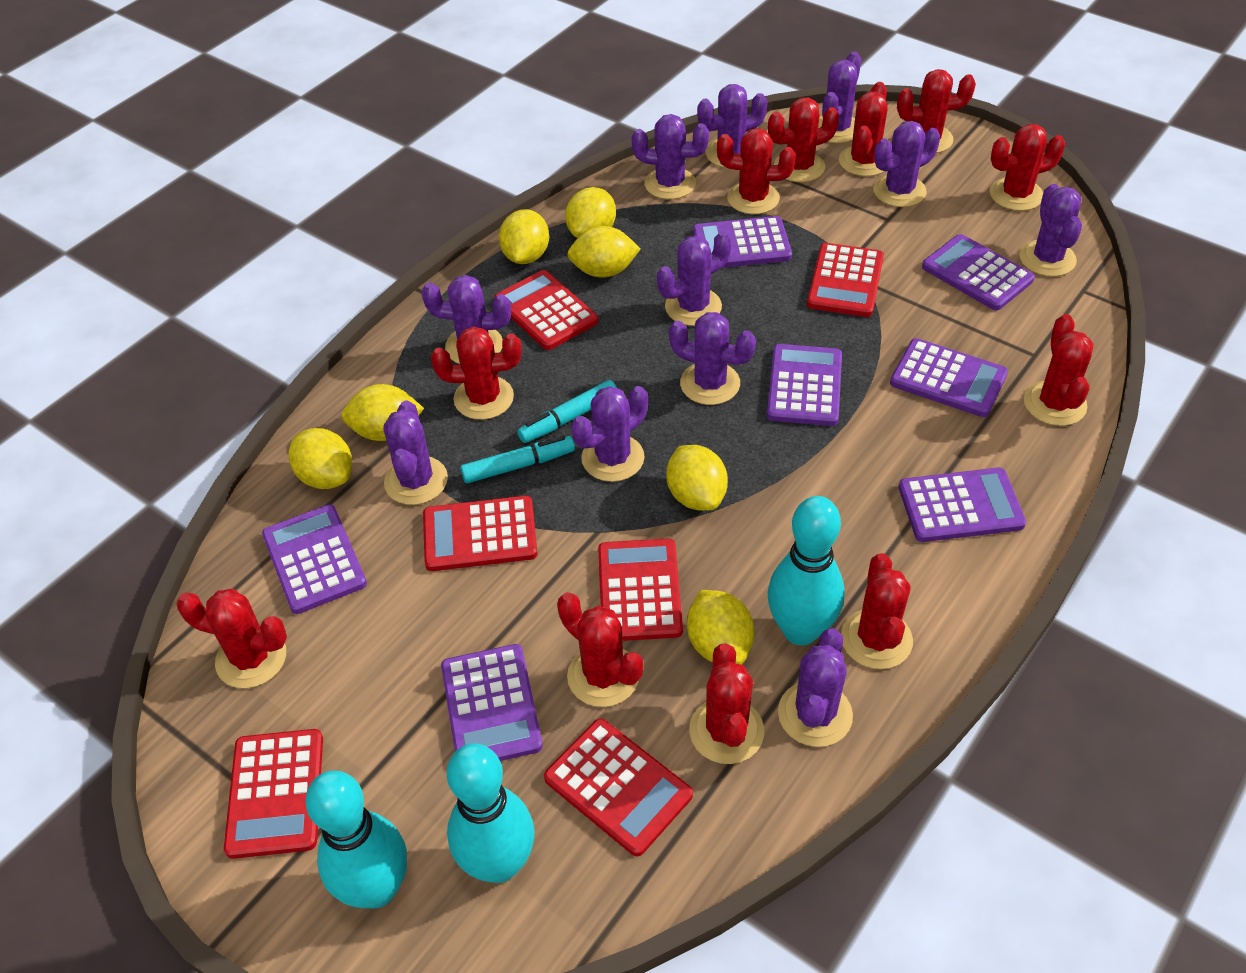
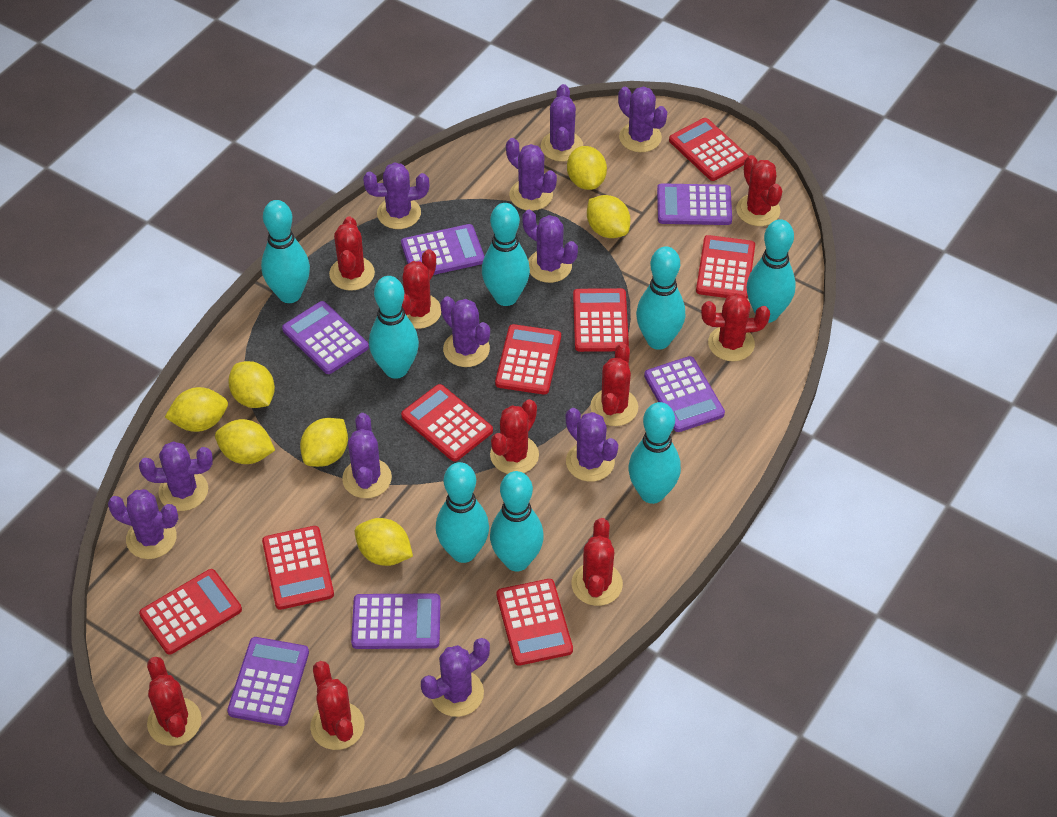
purple calculator: [262,504,367,614] [441,644,543,761] [693,216,792,268] [767,344,842,426] [890,338,1008,417] [899,468,1026,542] [922,234,1035,310] = 7 -> [227,637,309,726] [282,301,369,374] [351,593,441,649] [401,224,485,275] [644,356,725,432] [657,183,732,225] = 6
red cactus: [176,589,287,688] [431,327,521,420] [557,592,643,707] [689,643,764,764] [717,128,796,214] [768,98,839,182] [839,82,888,177] [841,553,913,669] [897,69,976,153] [990,124,1065,211] [1024,314,1094,426] = 11 -> [147,657,202,746] [310,661,365,750] [329,217,375,291] [402,249,441,329] [490,399,539,474] [571,518,623,606] [590,343,638,426] [701,293,770,361] [736,155,782,226] = 9
red calculator: [224,729,323,859] [423,496,538,571] [494,270,598,350] [544,719,693,856] [598,539,683,641] [807,243,884,317] = 6 -> [139,569,242,654] [262,526,334,610] [401,384,493,462] [495,324,561,395] [497,579,573,666] [573,288,629,352] [669,118,749,181] [696,235,755,299] = 8
turquoise bowling pin: [305,771,407,909] [447,743,535,883] [767,496,845,645] = 3 -> [261,200,310,303] [369,276,419,379] [436,462,489,563] [482,203,530,306] [490,471,544,571] [628,402,681,504] [636,246,685,350] [747,219,796,323] = 8
turquoise marker: [460,436,575,484] [517,380,617,443] = 2 -> none = 0

